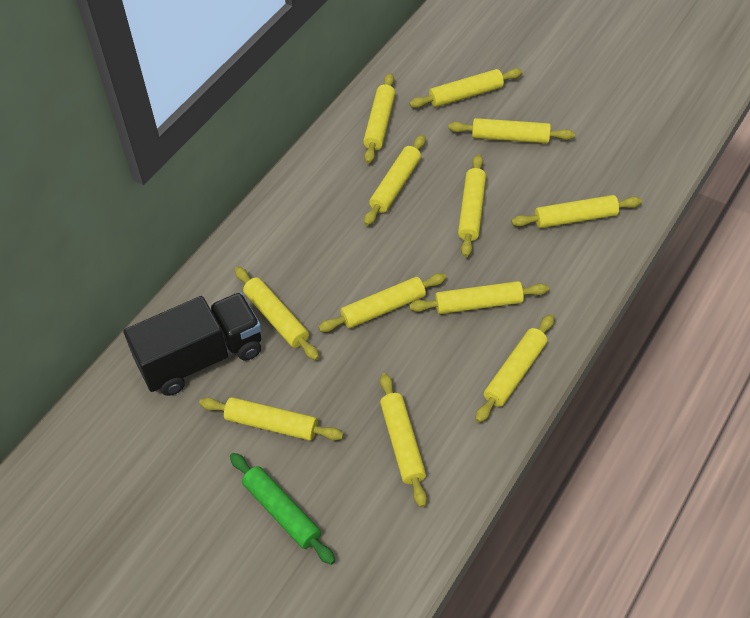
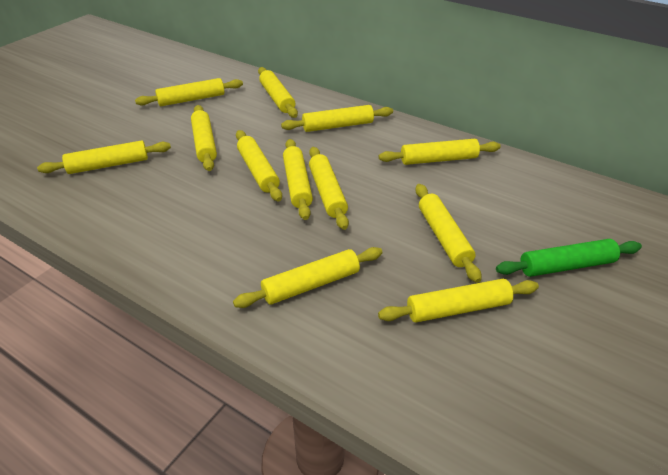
black truck: [123,292,262,396] = 1 -> none = 0

